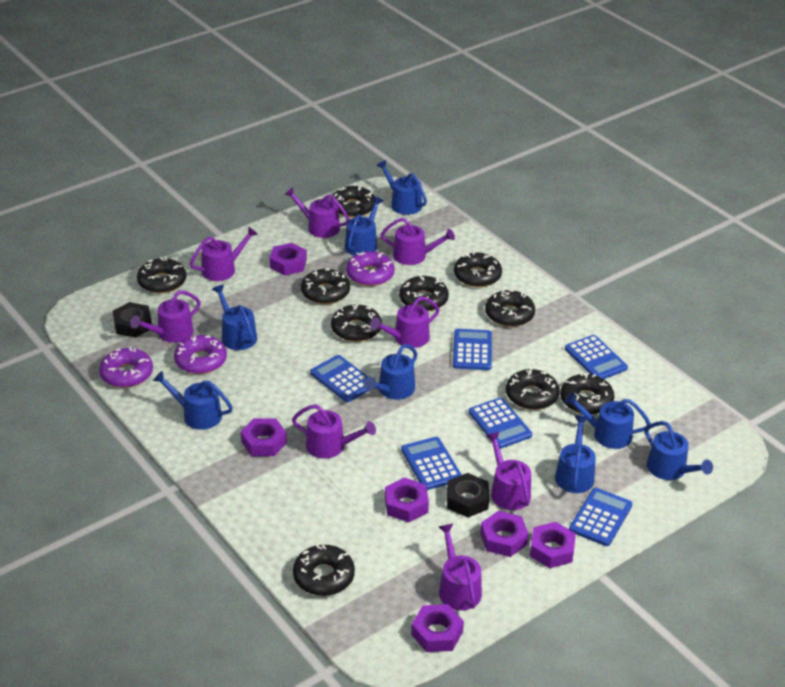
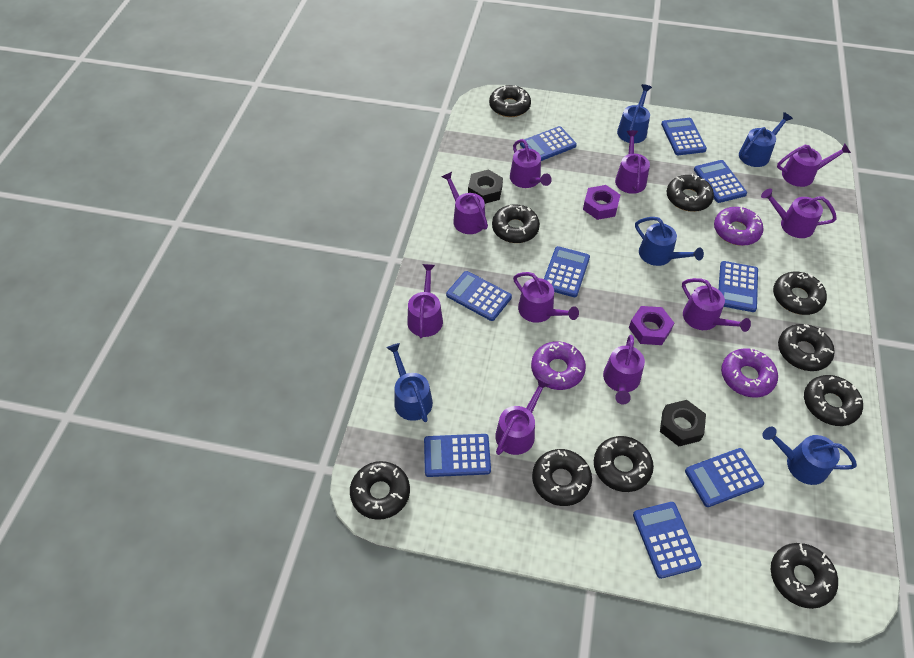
blue calculator: [310,355,368,402] [401,437,462,490] [453,329,492,370] [468,398,532,449] [565,335,628,379] [569,488,633,546] = 6 -> [424,434,491,477] [446,271,512,321] [520,126,577,161] [544,246,590,297] [633,502,702,579] [661,118,707,155] [685,448,764,507] [694,160,747,203] [719,261,758,312] = 9
blue watering can: [153,371,233,430] [212,284,257,350] [345,197,383,256] [363,344,418,400] [376,160,427,215] [555,415,596,493] [564,392,651,449] [645,421,713,480] = 8 -> [387,343,433,422] [617,84,652,143] [635,217,704,266] [739,112,793,167] [762,427,857,485] = 5
purple nut: [241,418,287,456] [270,243,307,276] [385,477,429,522] [411,604,464,652] [480,511,529,557] [530,522,576,568] = 6 -> [583,185,620,220] [629,306,674,345] = 2
purple watering can: [130,290,201,343] [190,227,257,281] [284,187,350,238] [292,404,376,459] [370,296,440,348] [381,218,455,265] [439,524,482,610] [486,432,531,510] = 8 -> [407,264,443,338] [442,172,488,234] [495,377,550,455] [510,139,552,188] [513,272,579,323] [603,335,645,405] [615,130,650,194] [682,278,751,332] [761,188,837,238] [777,144,851,187] = 10

